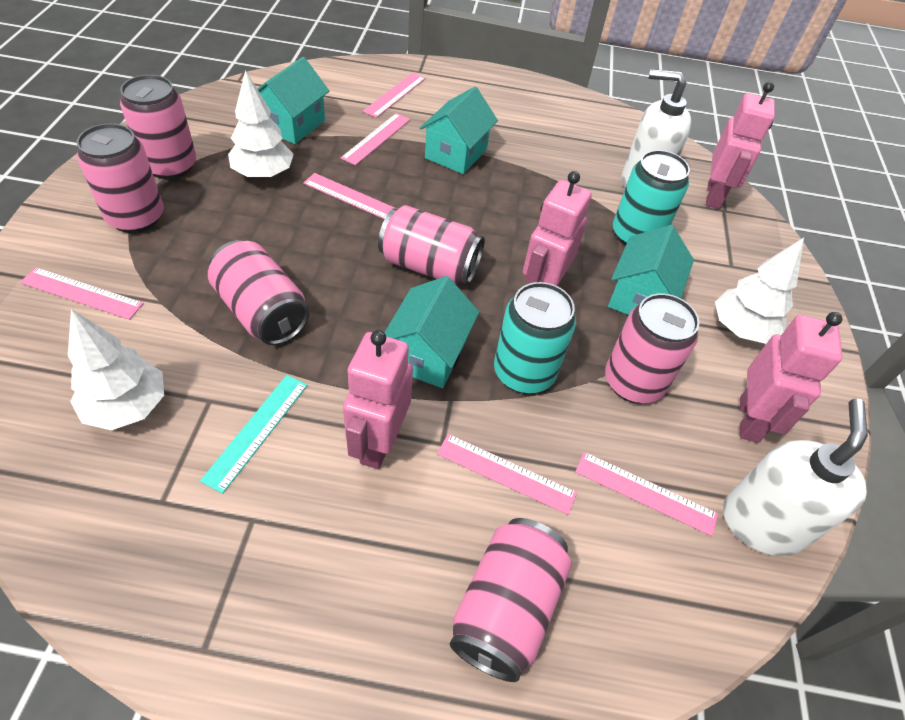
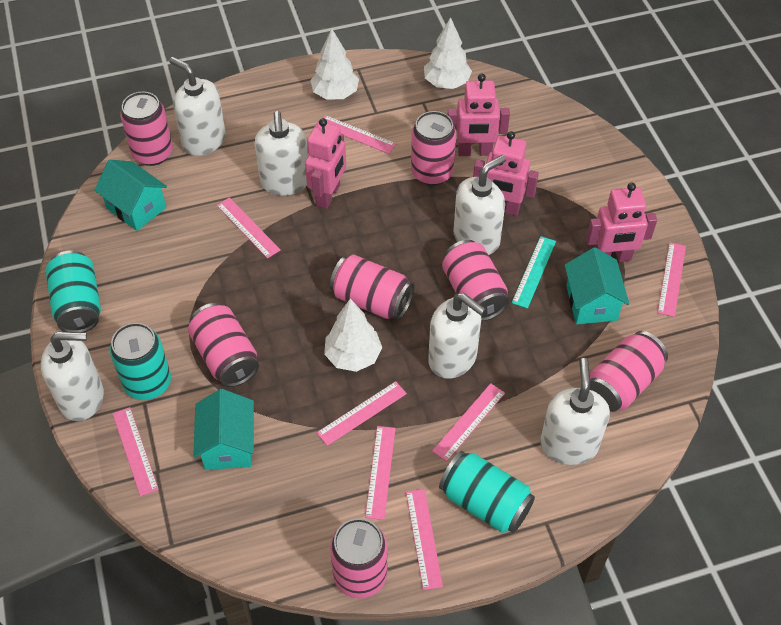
pink can: [76,123,164,233] [120,75,196,179] [208,240,309,345] [378,205,485,285] [450,518,571,682] [605,293,700,403] = 6 -> [120,92,173,166] [188,303,259,387] [330,255,415,320] [330,518,388,599] [411,111,456,186] [442,240,509,321] [590,331,668,412] = 7
pink ruler: [20,267,144,320] [303,173,397,219] [341,113,411,166] [362,72,426,118] [437,434,577,515] [575,452,718,536] = 6 -> [112,407,159,497] [217,197,281,259] [317,381,407,446] [323,115,396,154] [365,426,396,520] [406,489,443,590] [432,383,505,462] [657,242,686,317] = 8
turquoise can: [494,282,576,394] [613,150,690,246] = 2 -> [46,250,101,332] [110,323,171,400] [439,451,535,533] = 3
turquoise house: [258,57,329,144] [384,276,479,388] [420,87,498,174] [608,225,694,315] = 4 -> [94,160,167,231] [193,389,254,470] [565,247,629,324] = 3
white soap dispenser: [622,69,691,188] [723,398,868,556] = 2 -> [41,332,104,421] [169,57,226,156] [255,111,308,196] [428,293,486,379] [453,155,506,255] [540,358,610,465] = 6

